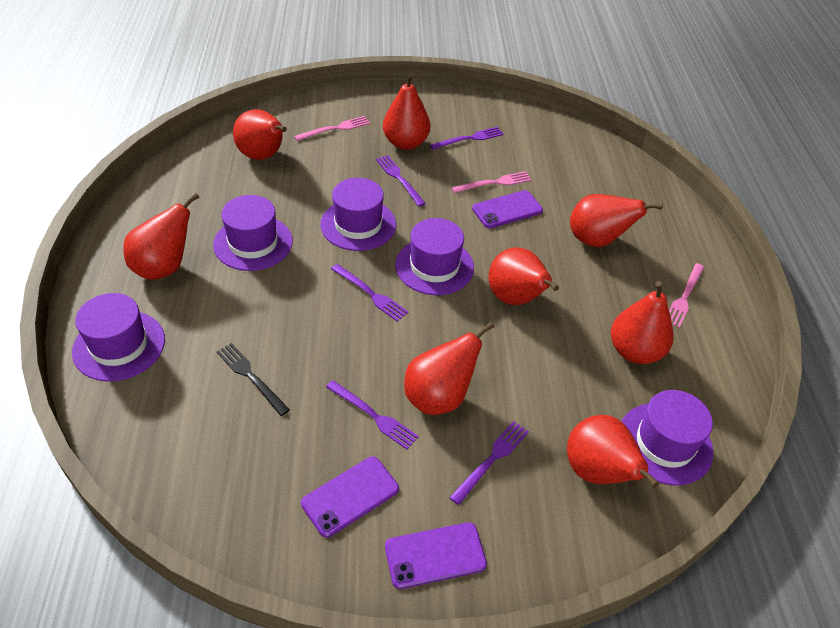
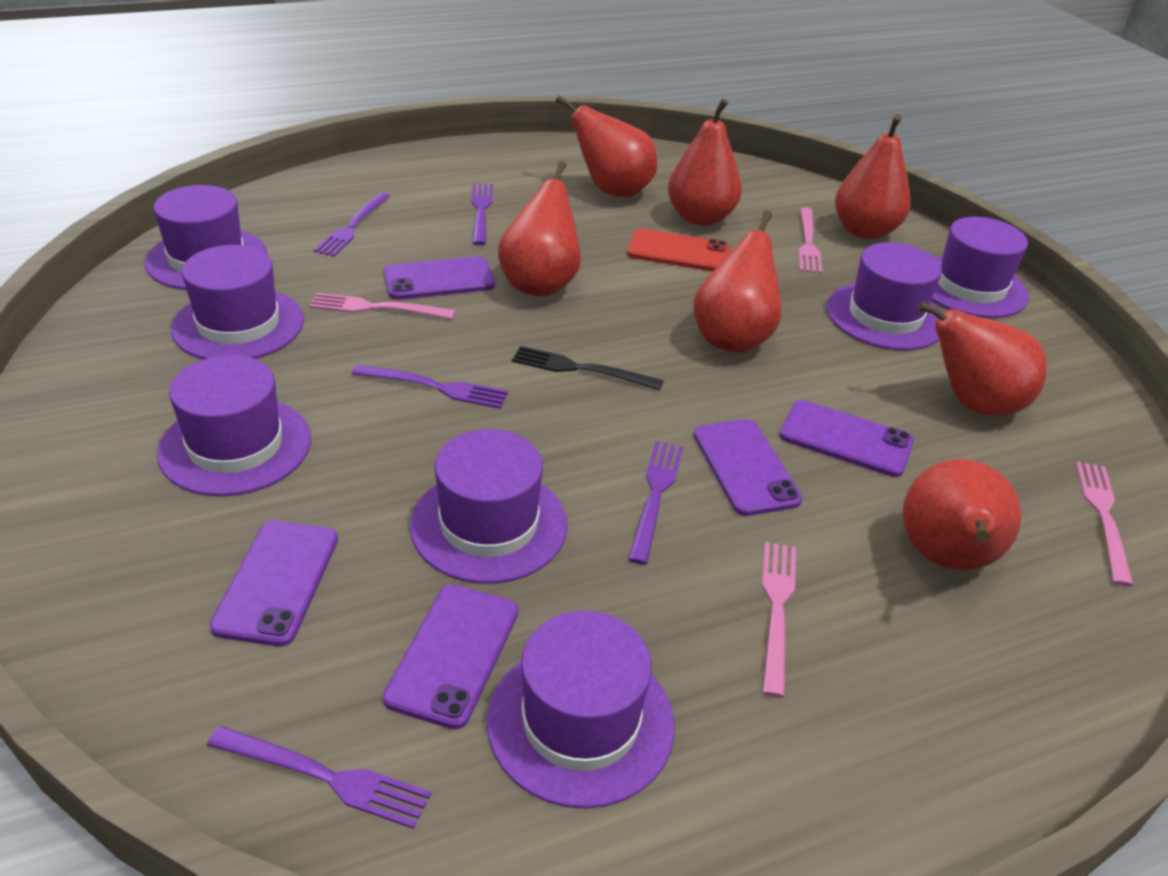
pink fork: [294,116,370,141] [452,171,532,193] [669,263,704,328] = 3 -> [309,293,455,319] [762,542,796,698] [798,207,822,274] [1076,462,1134,586] = 4
purple hat: [72,293,165,381] [213,195,293,271] [320,178,396,251] [395,218,474,295] [621,390,713,486] = 5 -> [145,185,268,290] [157,355,311,496] [171,245,304,359] [410,429,568,584] [487,611,675,809] [827,242,942,350] [931,217,1029,318] = 7
purple phone: [301,456,399,538] [385,522,487,589] [472,190,543,228] = 3 -> [210,520,338,647] [383,256,495,300] [383,584,518,730] [694,419,802,516] [780,400,914,477] = 5
red pear: [123,193,200,280] [233,109,287,160] [383,73,430,150] [404,322,494,415] [488,247,559,305] [567,415,659,488] [570,194,663,247] [611,281,674,364] = 8 -> [498,161,581,296] [556,95,657,197] [668,99,742,226] [693,211,781,353] [835,114,911,239] [903,459,1021,570] [917,301,1047,416] = 7
red phone: none = 0 -> [627,228,730,271] = 1

